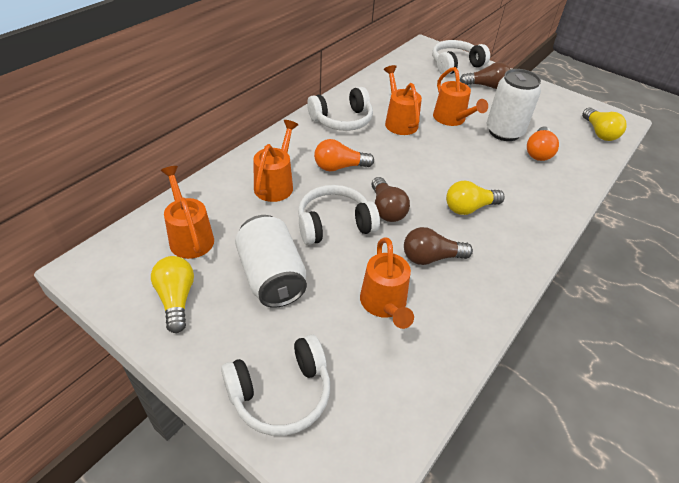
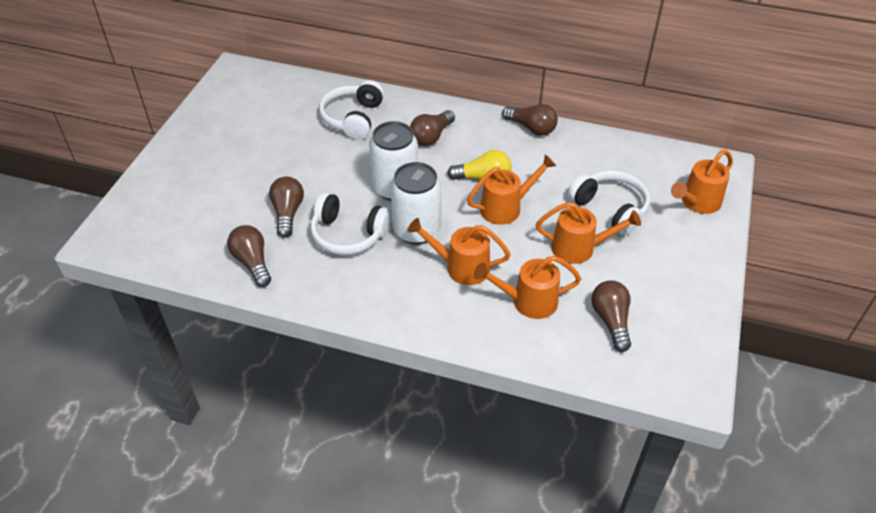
brown light bulb: [371,177,410,222] [404,227,473,265] [460,62,511,89] = 3 -> [227,225,271,287] [269,176,304,238] [410,110,455,146] [502,104,558,136] [591,280,631,352] = 5
orange light bulb: [314,139,374,171] [527,126,559,161] = 2 -> none = 0
white headphones: [221,335,330,436] [298,185,380,245] [307,87,373,131] [432,40,490,75] = 4 -> [310,192,392,255] [319,80,384,140] [568,171,650,236] = 3
yellow light bulb: [151,256,194,333] [446,181,505,215] [582,108,627,141] = 3 -> [447,150,511,180] = 1

